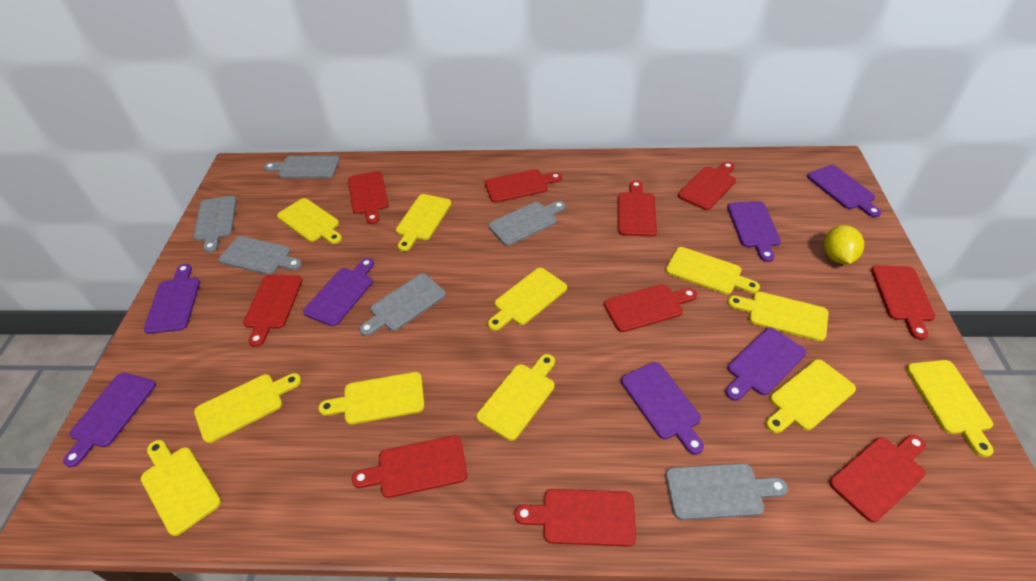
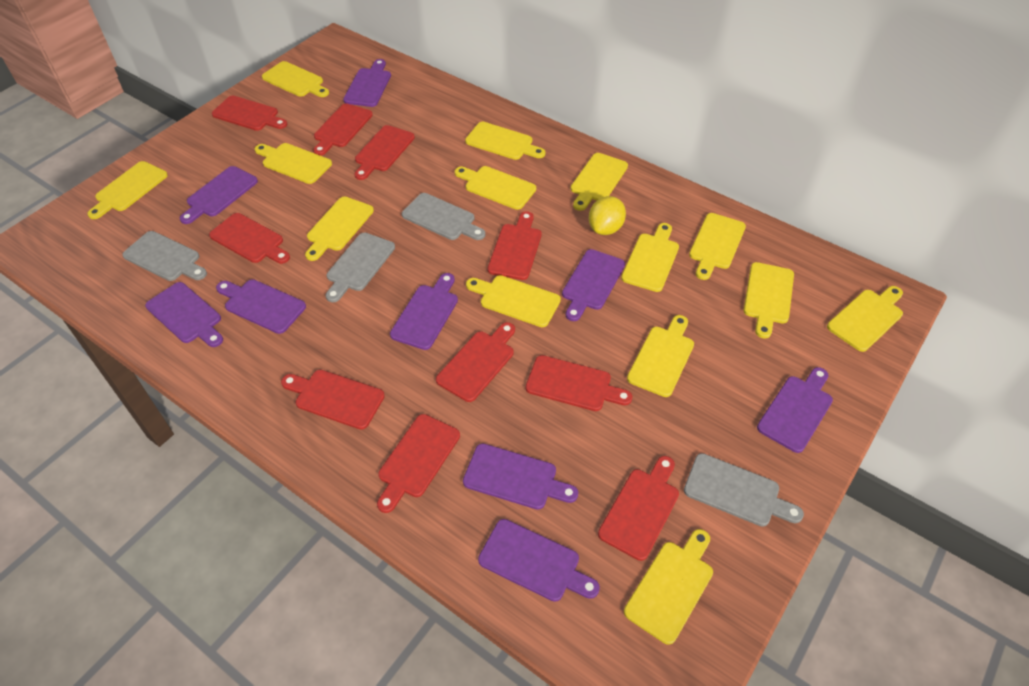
grey cutting board: [193,196,237,253] [219,236,302,275] [264,155,340,178] [359,274,446,336] [489,201,566,246] [666,463,788,520] = 6 -> [122,231,207,281] [326,232,395,302] [402,193,485,240] [684,453,804,527] = 4
purple cutting board: [63,373,156,467] [144,264,200,334] [303,258,374,326] [621,362,704,455] [725,328,806,401] [727,201,781,262] [807,165,881,218] = 7 -> [145,282,223,347] [180,166,258,224] [216,279,306,334] [343,59,391,107] [390,273,458,350] [463,444,578,510] [478,519,600,602] [562,249,625,321] [757,367,833,453] = 9
yellow cutting board: [141,440,221,536] [194,373,301,443] [277,198,342,244] [318,372,425,424] [396,194,451,251] [476,354,555,441] [488,268,567,331] [666,247,760,294] [727,292,829,341] [766,359,856,433] [906,360,994,457] = 11 -> [87,161,168,219] [255,143,332,184] [262,61,329,97] [305,196,374,261] [455,166,536,210] [465,122,545,160] [466,275,561,327] [571,153,628,211] [621,223,679,292] [624,529,713,645] [627,315,694,397] [689,213,746,280] [744,262,794,339] [827,286,903,352] = 14

